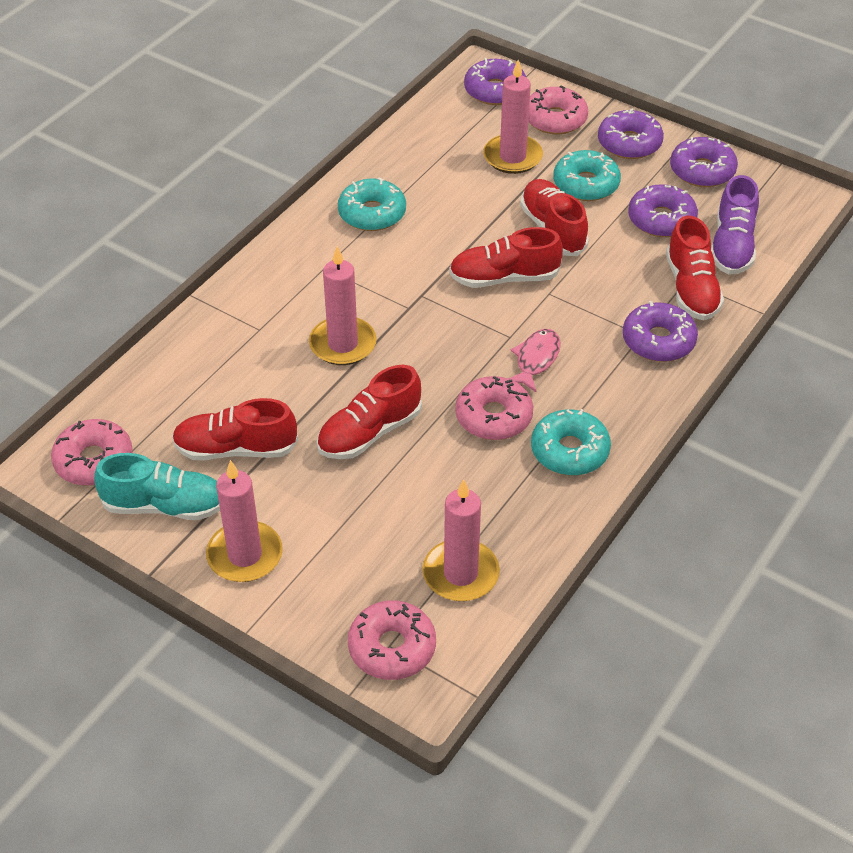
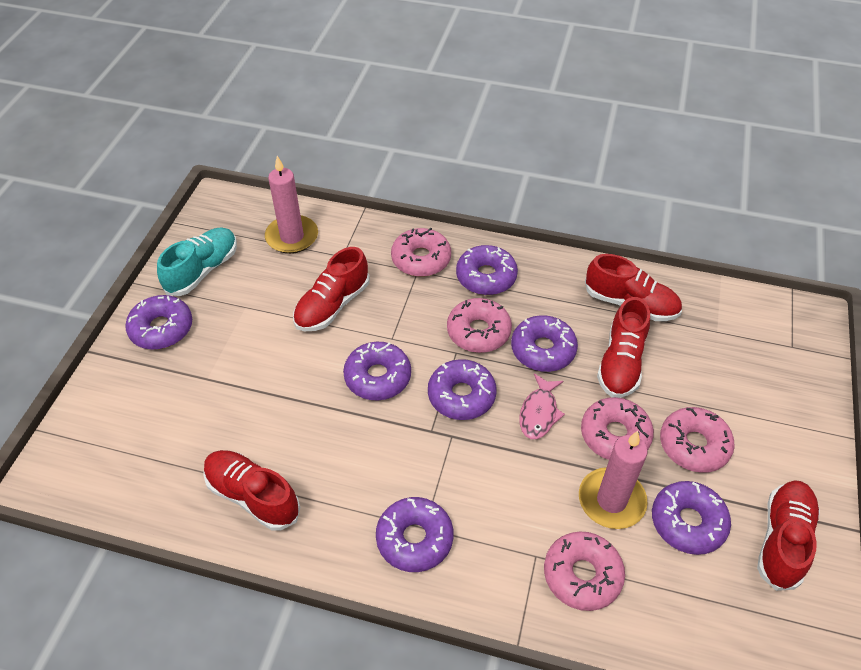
pink candle: [206,460,283,582] [309,246,377,365] [422,479,500,601] [483,60,543,174] = 4 -> [265,156,318,254] [579,431,648,529] = 2
pink donut: [51,419,133,486] [348,600,436,680] [455,376,533,440] [528,85,588,134] = 4 -> [391,227,451,277] [447,298,512,353] [544,532,625,611] [581,397,654,460] [660,407,735,473] = 5
purple donut: [464,58,526,105] [598,109,664,159] [623,301,698,362] [628,184,698,237] [670,137,738,187] = 5 -> [125,295,192,350] [343,342,411,400] [376,497,453,572] [428,359,496,420] [456,245,518,295] [511,315,578,372] [652,481,731,555] = 7
purple shoe: [711,175,759,275] = 1 -> none = 0
turquoise donut: [338,178,406,231] [531,409,611,475] [553,150,621,201] = 3 -> none = 0

